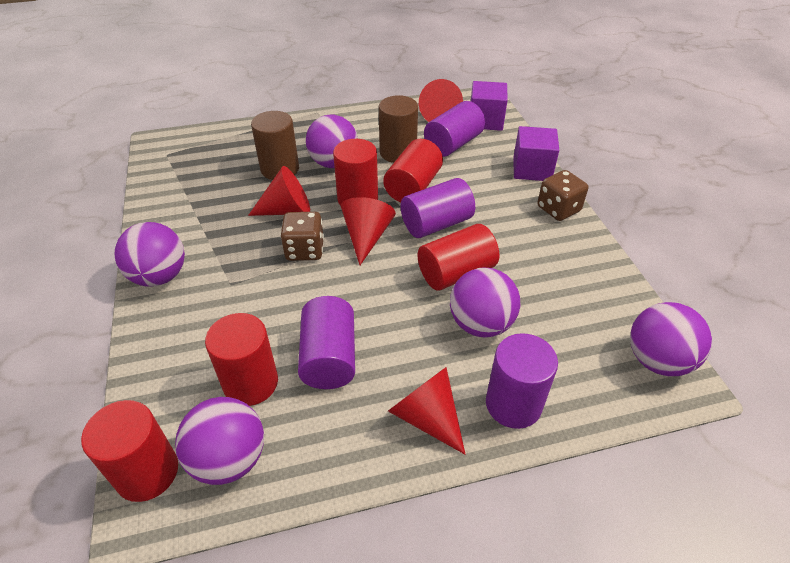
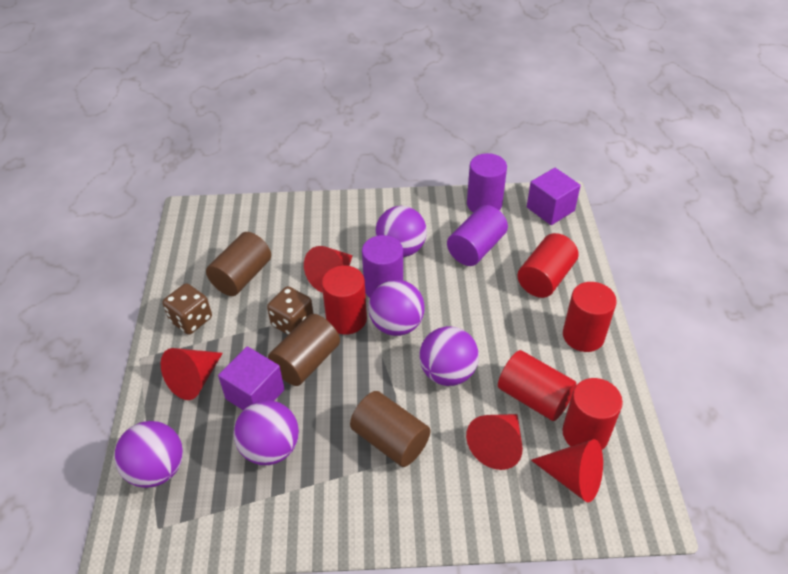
brown cylinder: [251,111,299,180] [379,95,418,163] = 2 -> [206,232,271,296] [268,314,340,386] [350,391,431,467] = 3
purple cylinder: [298,296,355,389] [401,178,475,238] [424,101,485,157] [486,333,558,429] = 4 -> [362,235,403,298] [447,205,508,266] [467,153,507,212] = 3

